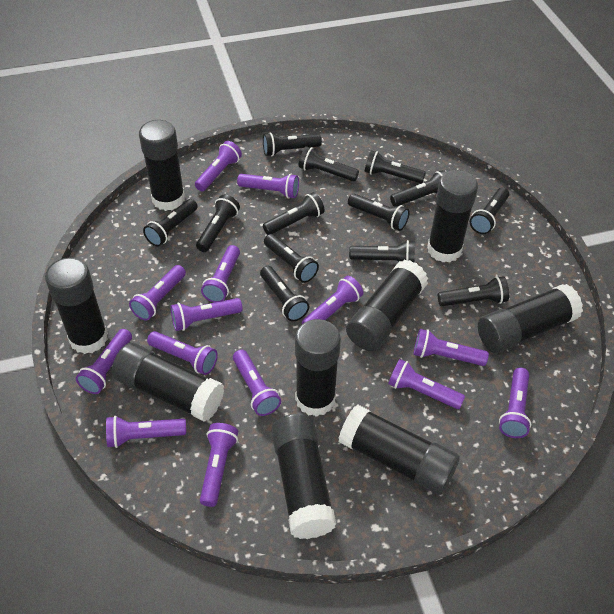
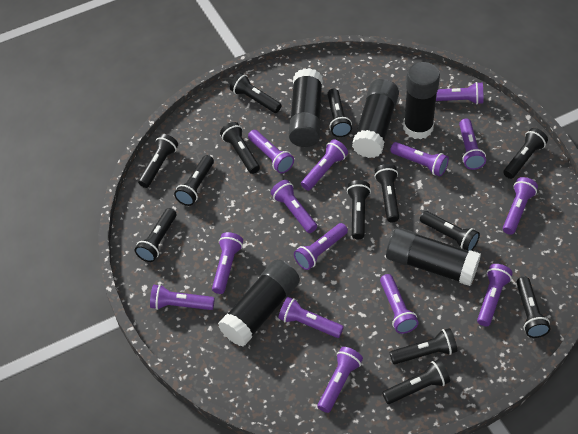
black glue stick: [45,258,108,354] [112,343,224,422] [139,120,185,211] [271,414,336,539] [295,319,341,417] [338,404,460,495] [346,260,428,351] [427,170,478,262] [478,284,583,353] = 9 -> [218,259,300,347] [289,68,323,147] [352,79,399,158] [386,227,481,286] [403,62,440,139] = 5

